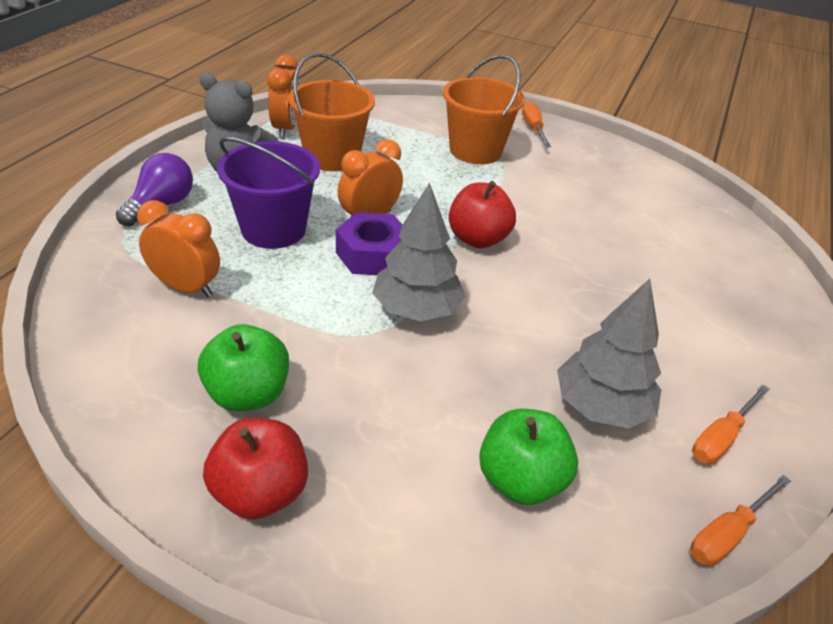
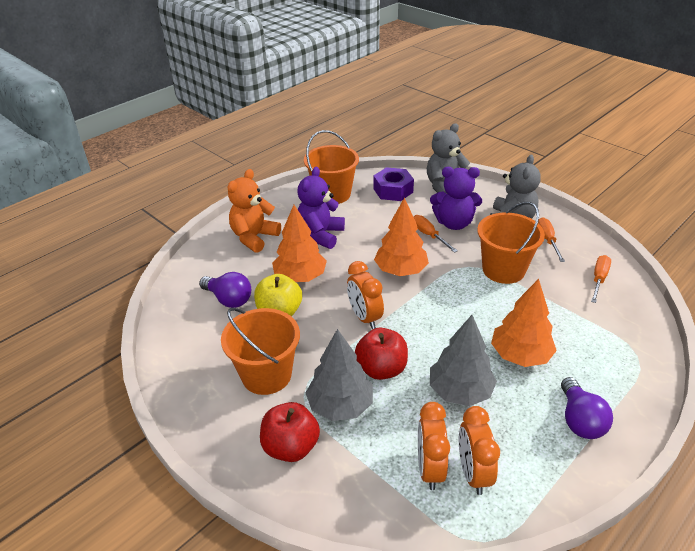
green apple: [198,324,289,411] [479,409,578,505] = 2 -> none = 0
grey teddy bear: [199,73,279,172] = 1 -> [427,123,470,194] [490,155,541,219] = 2
orange bucket: [288,53,375,171] [443,55,525,164] = 2 -> [221,308,300,395] [304,130,359,204] [477,202,545,284] = 3
orange teddy bear: none = 0 -> [228,169,281,253] = 1
orange tree: none = 0 -> [272,205,327,282] [374,197,429,276] [491,279,557,367] = 3
purple bucket: [217,137,320,249] = 1 -> none = 0
purple light bulb: [116,153,193,227] = 1 -> [199,272,251,308] [561,377,613,439] = 2
purple teddy bear: none = 0 -> [297,167,345,249] [430,167,482,230] = 2
yellow apple: none = 0 -> [254,274,302,316] = 1

